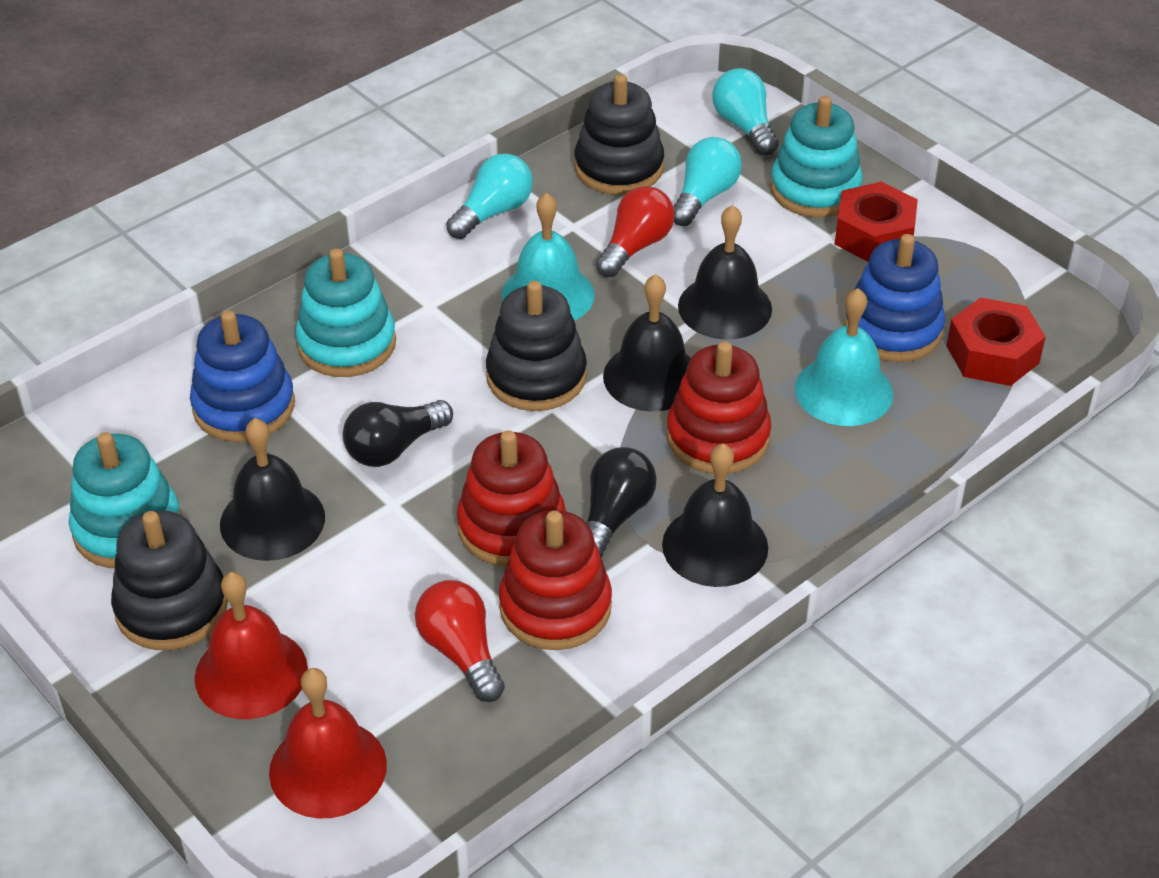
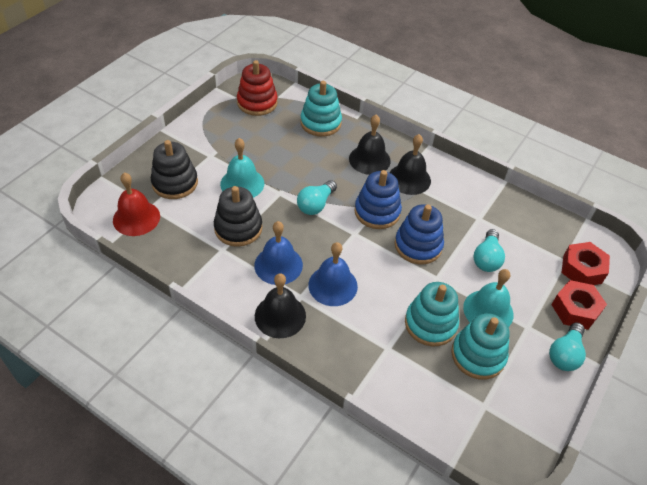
black bell: [220,418,325,561] [603,274,691,412] [662,443,768,587] [678,205,772,339] = 4 -> [255,273,306,338] [349,115,391,175] [390,134,431,195] = 3
black light bulb: [343,400,453,467] [587,447,657,557] = 2 -> none = 0
black stacking toy: [111,510,228,650] [486,281,587,411] [575,74,664,195] = 3 -> [151,140,198,199] [214,186,262,247] = 2
blue bell: none = 0 -> [254,221,303,285] [308,242,358,306] = 2
red bell: [195,572,308,719] [269,668,387,819] = 2 -> [113,172,160,236] = 1
red light bulb: [415,580,505,702] [596,186,675,277] = 2 -> none = 0
red stacking toy: [457,430,566,567] [499,510,612,650] [666,341,771,474] = 3 -> [237,60,278,116] = 1

